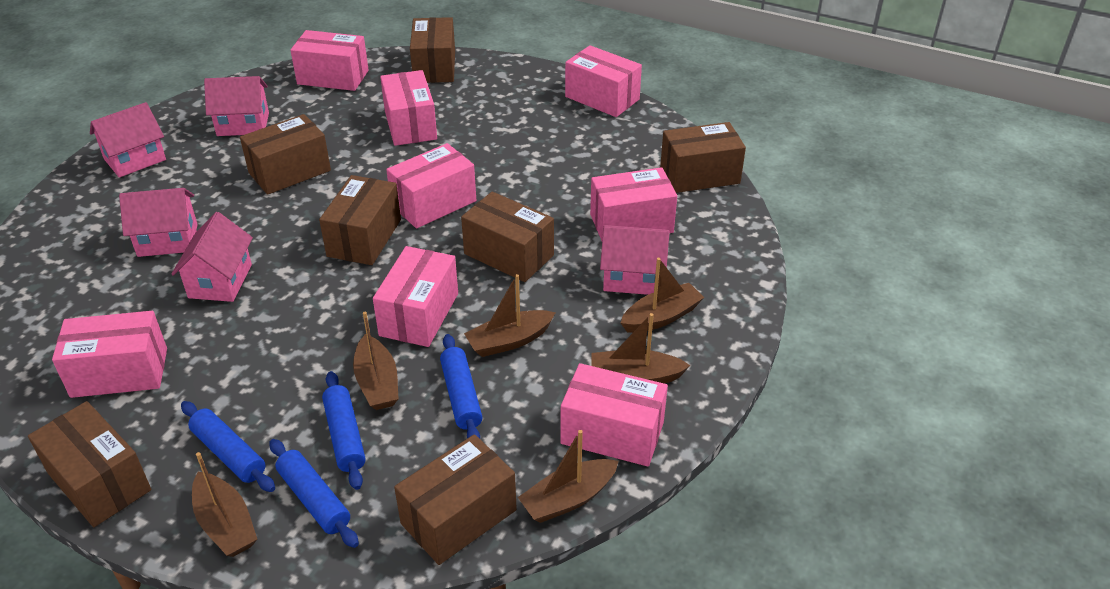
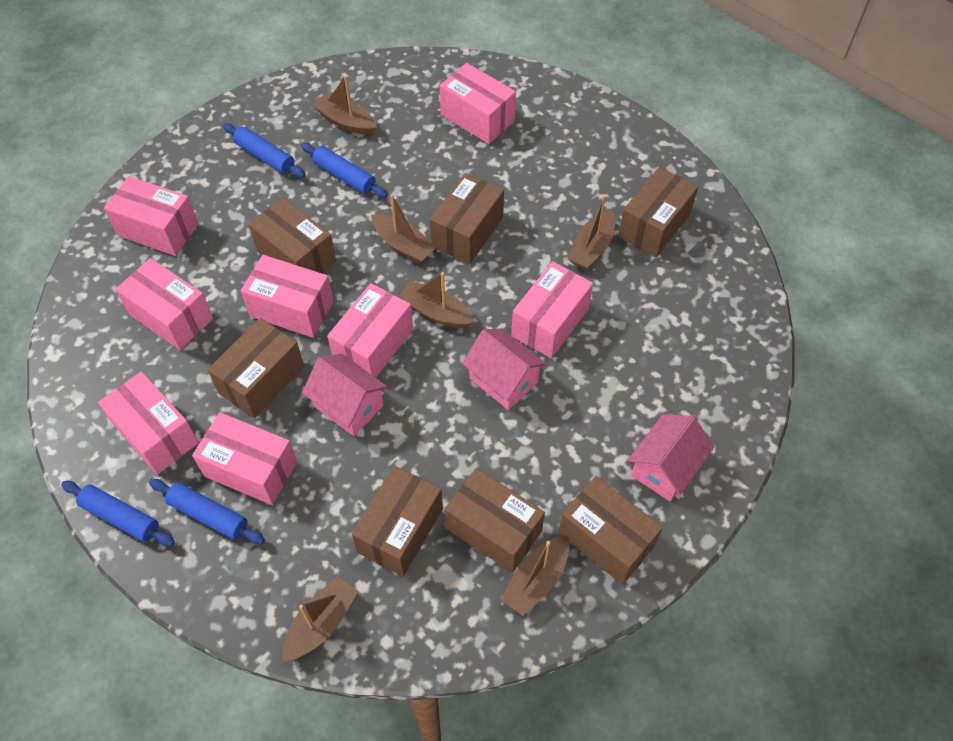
pink house: [90,102,166,178] [119,188,197,257] [172,212,253,302] [204,76,269,136] [600,225,670,295] = 5 -> [302,354,388,436] [462,328,547,410] [628,414,714,502] = 3

